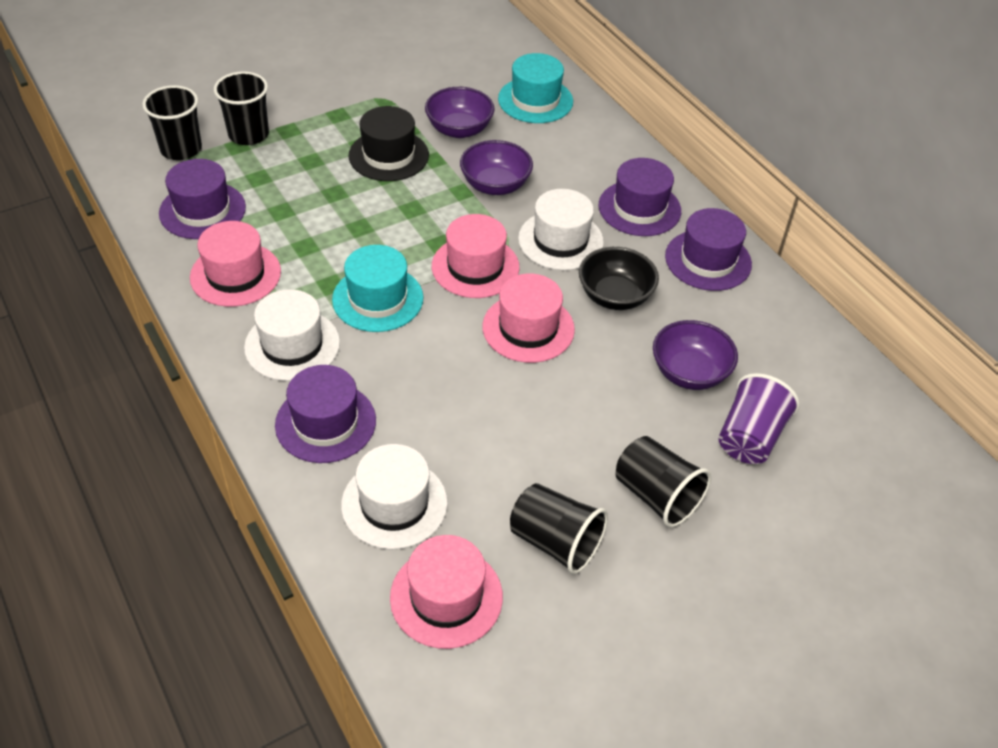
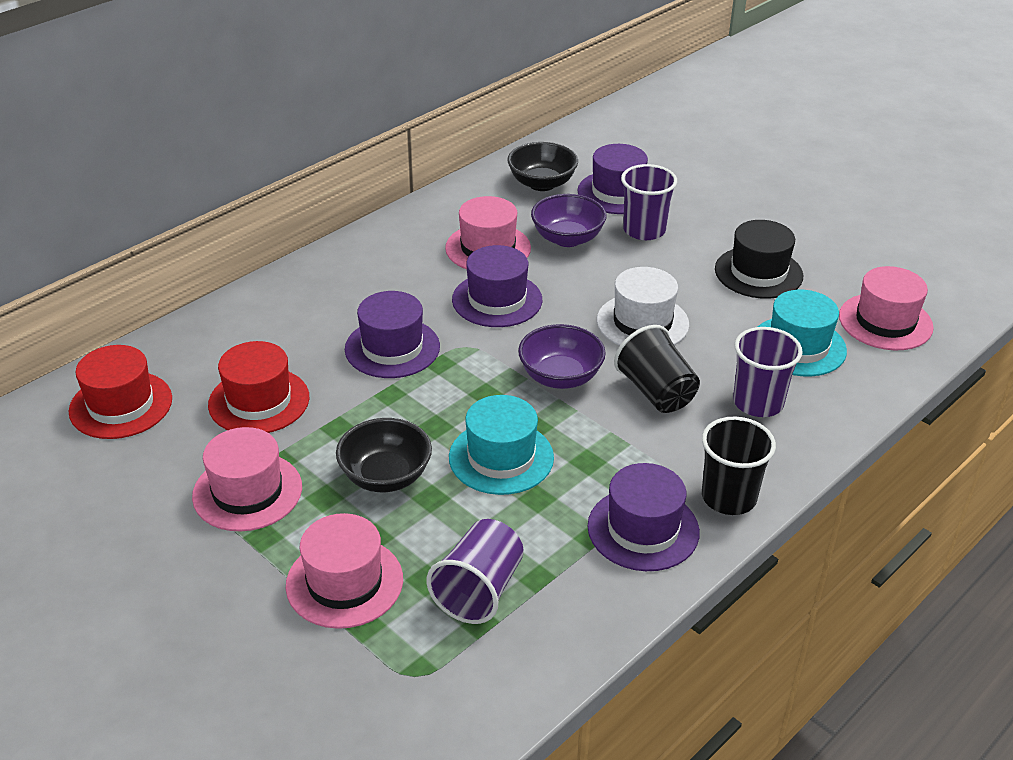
black bowl: [579,247,659,310] = 1 -> [336,418,432,492] [508,142,578,191] = 2
black cup: [142,85,202,160] [214,71,269,145] [510,483,608,574] [615,436,711,528] = 4 -> [614,325,700,413] [702,417,776,515] = 2
purple bowl: [425,87,495,138] [460,140,533,195] [653,320,738,390] = 3 -> [518,324,606,389] [531,194,606,247] = 2
purple cup: [718,373,800,464] = 1 -> [427,519,524,624] [621,164,677,240] [733,327,803,417] = 3
red hat: none = 0 -> [68,345,172,439] [208,341,309,433] = 2
white hat: [244,289,340,381] [341,444,448,549] [518,189,604,270] = 3 -> [597,267,689,346] = 1

